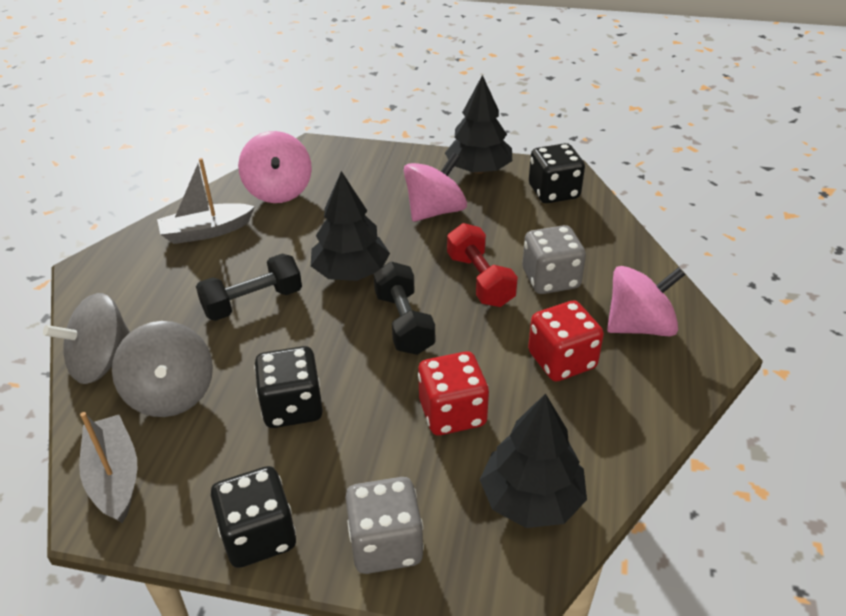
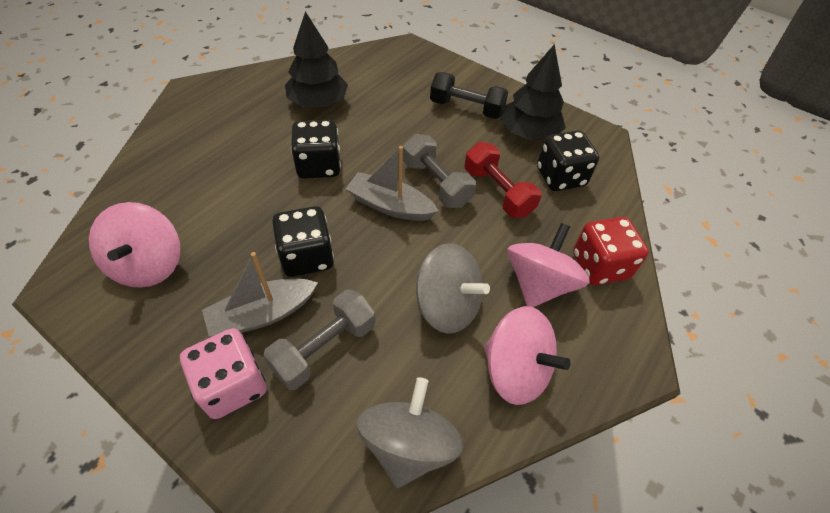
black dumbbell: [196,253,302,321] [374,262,435,355] = 2 -> [430,72,508,119] = 1
black tree: [311,171,390,281] [445,75,512,174] [480,393,587,528] = 3 -> [285,11,348,107] [500,44,566,141] = 2
grey dice: [345,477,424,574] [522,225,586,294] = 2 -> none = 0
grey dumbbell: none = 0 -> [263,289,375,390] [403,134,476,208] = 2
pink dice: none = 0 -> [180,328,266,419] = 1
red dice: [418,351,489,435] [528,301,604,381] = 2 -> [573,217,649,285] = 1

